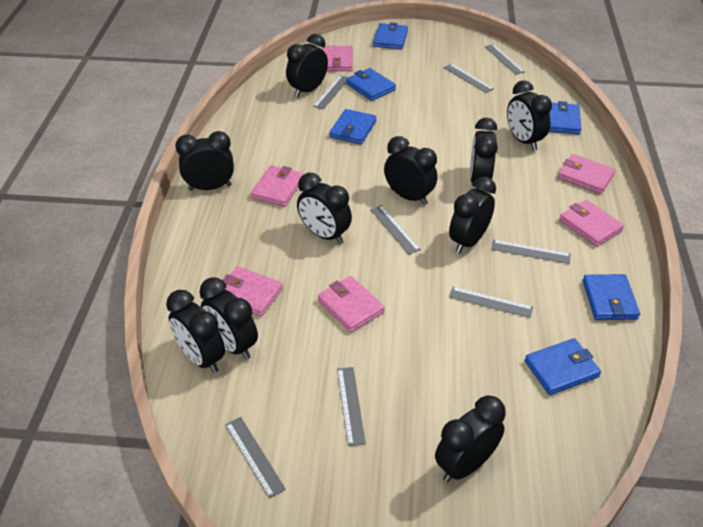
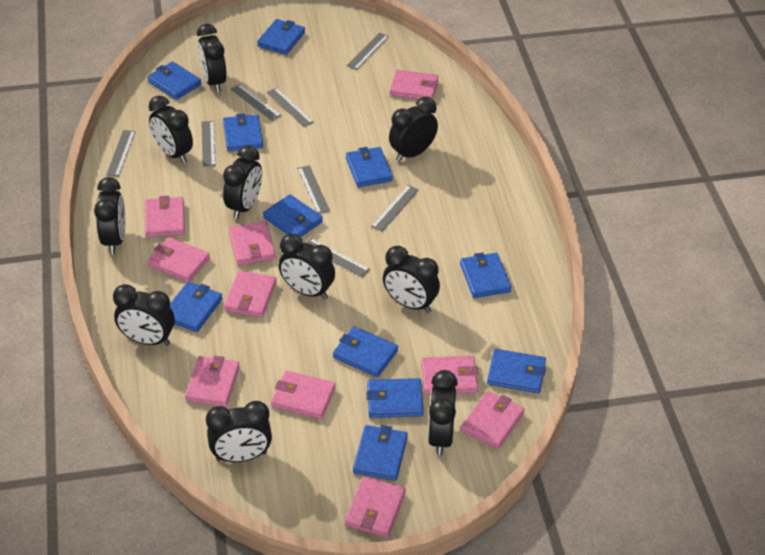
blue wallet: [330,109,376,145] [346,68,396,101] [373,23,408,49] [525,338,601,395] [549,101,581,134] [583,274,640,320] = 6 -> [147,61,202,100] [170,282,223,332] [223,113,263,152] [257,19,305,55] [263,194,323,237] [333,326,398,377] [346,147,393,187] [353,425,408,481] [366,378,424,418] [460,252,512,298] [487,349,546,393] = 11
pink wallet: [223,266,283,316] [251,165,304,207] [318,276,385,332] [322,46,353,71] [558,154,616,194] [559,200,624,247] = 6 -> [145,196,185,237] [147,237,210,282] [185,356,240,407] [224,271,277,318] [229,221,276,265] [271,371,336,419] [345,476,406,538] [390,70,438,99] [421,356,478,395] [461,391,525,449] = 10

